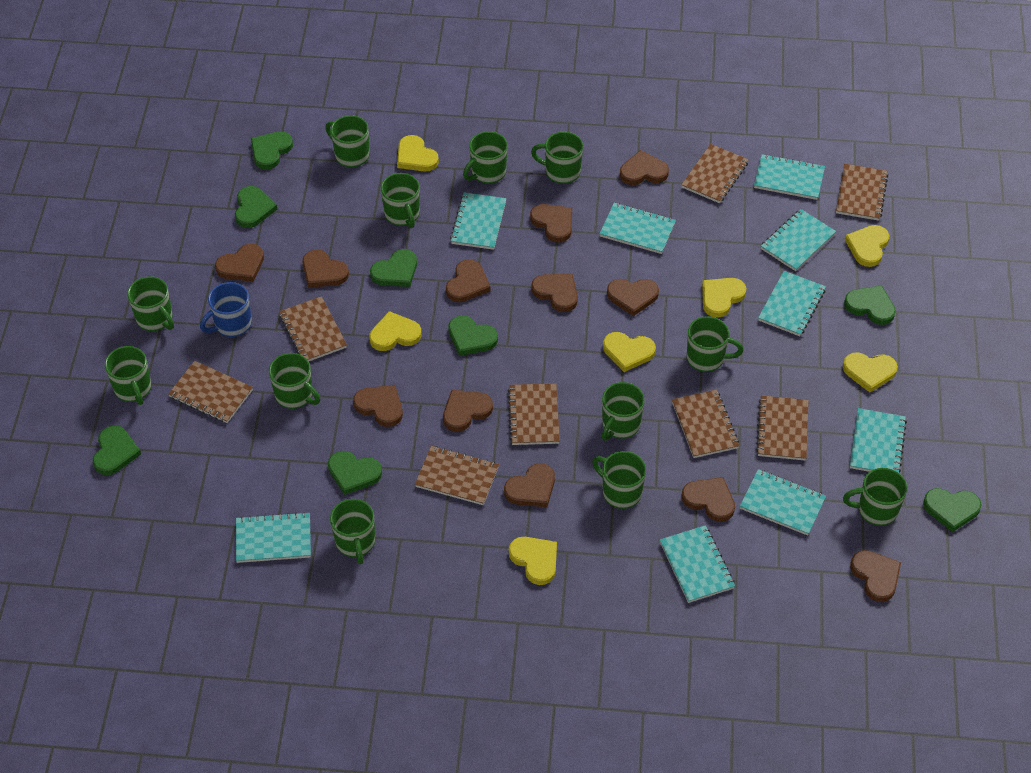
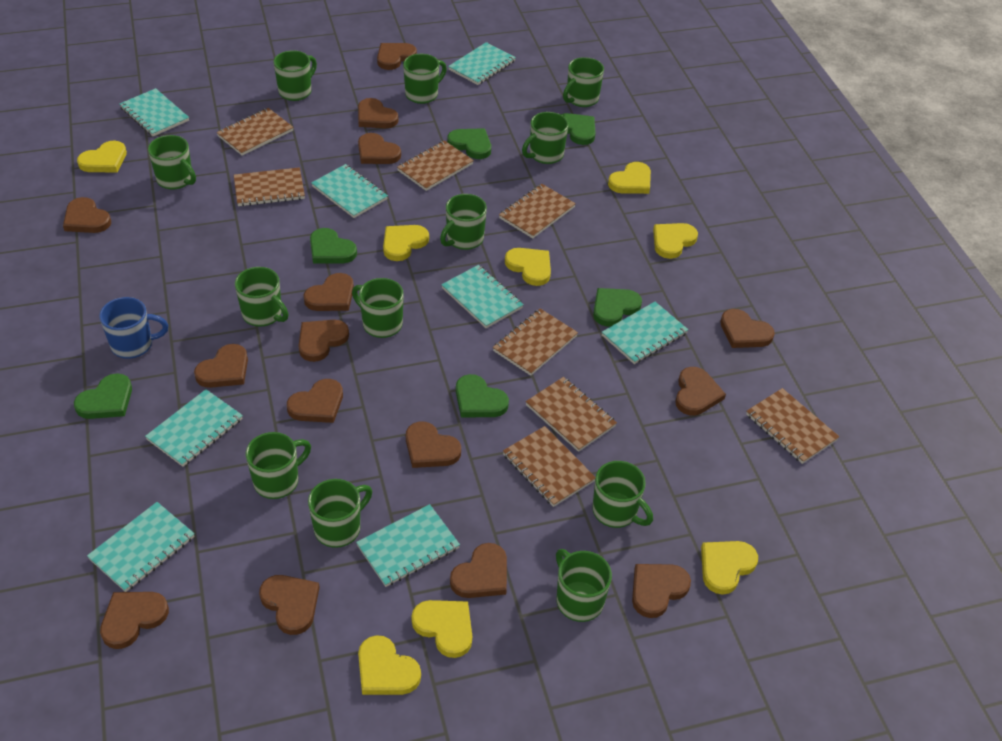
brown heart: [215,244,264,282] [302,250,349,288] [353,385,403,427] [443,390,493,432] [446,259,491,302] [504,463,555,507] [530,204,572,243] [531,274,578,312] [607,279,659,316] [620,150,669,185] [682,477,735,522] [850,550,901,602] = 12 -> [63,197,111,233] [100,592,169,649] [194,344,248,388] [259,575,320,635] [287,379,343,423] [298,320,349,362] [304,273,354,311] [358,98,398,129] [358,133,401,164] [377,43,417,70] [406,422,461,468] [450,543,507,598] [632,564,691,618] [675,367,726,416] [720,309,775,348] = 15
green heart: [93,425,141,475] [235,186,277,228] [251,131,293,170] [328,451,382,495] [370,249,417,287] [448,315,498,356] [844,285,896,325] [923,488,982,532] = 8 -> [74,373,132,419] [310,228,357,264] [447,128,491,159] [456,374,509,417] [561,113,596,145] [593,288,642,327] = 6
turquoise notebook: [236,512,311,563] [450,192,507,250] [599,203,676,254] [660,525,735,603] [740,469,826,536] [754,154,825,200] [758,271,826,336] [761,209,836,271] [850,408,907,473] = 9 -> [87,502,195,592] [119,88,189,136] [145,389,243,467] [311,164,388,218] [356,504,460,587] [441,265,524,328] [448,42,516,85] [602,302,688,364] = 8
yellow heart: [369,311,422,351] [397,135,439,171] [509,537,557,585] [603,332,656,372] [702,278,746,318] [843,352,898,392] [845,225,889,267] = 7 -> [77,141,127,173] [358,635,421,695] [383,225,429,261] [411,600,472,658] [505,248,551,286] [608,162,651,194] [653,223,698,259] [701,541,758,595] = 8

